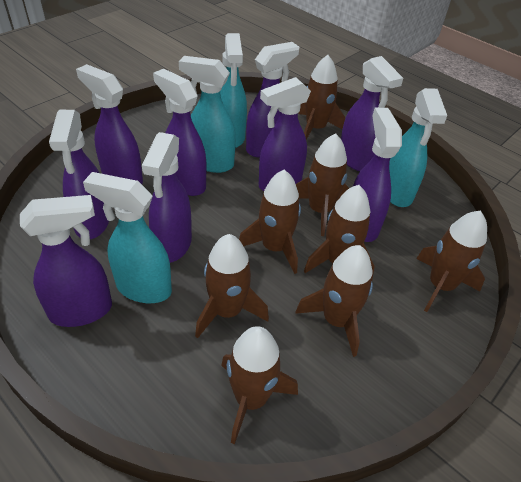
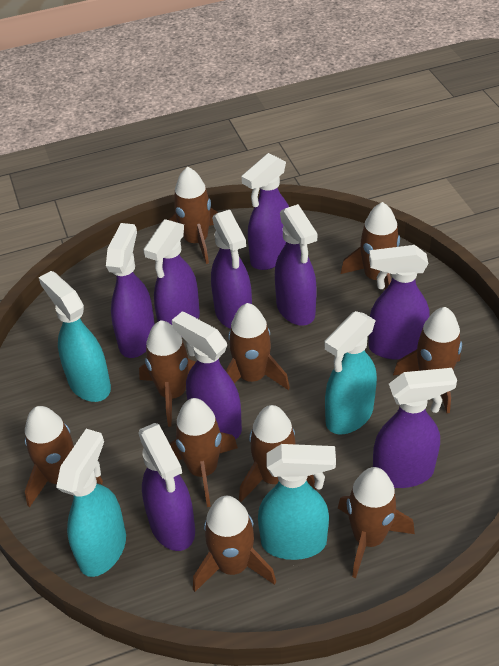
brown rocket: [195,234,269,338] [221,326,298,444] [239,170,301,274] [295,245,373,357] [296,133,349,236] [299,55,345,140] [304,185,375,281] [416,210,487,312] = 8 -> [25,406,103,507] [139,320,196,427] [168,167,218,264] [169,398,238,507] [193,496,276,592] [226,303,290,390] [239,405,316,502] [338,467,415,578] [341,202,400,290] [393,307,462,413] = 10

